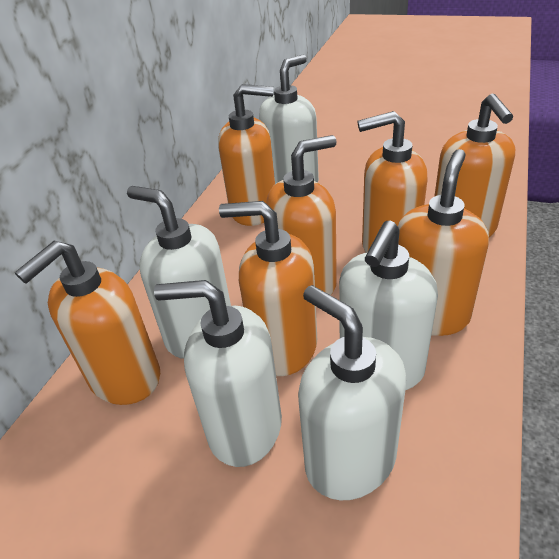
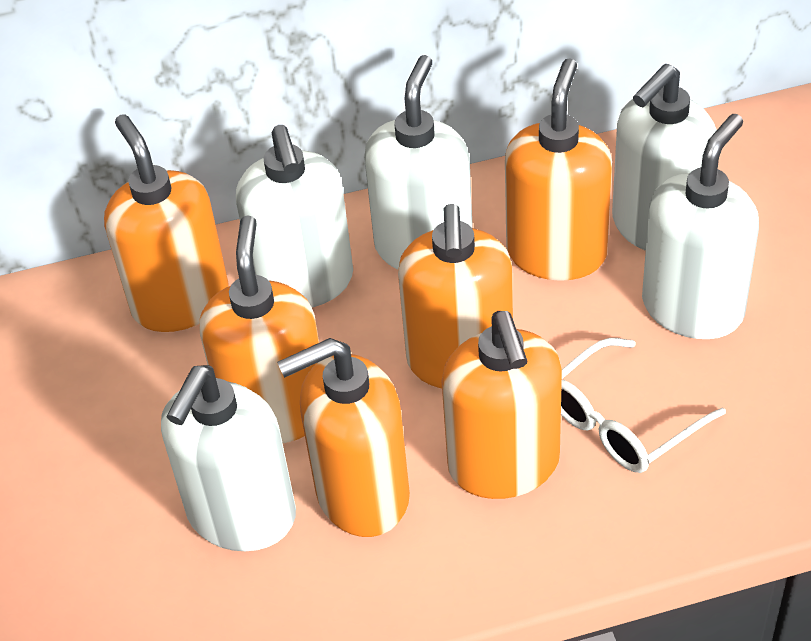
orange soap dispenser: [15,241,160,405] [218,84,275,226] [219,201,317,376] [266,135,337,295] [358,111,428,253] [398,149,489,336] [434,94,515,237] = 7 -> [104,114,229,332] [199,215,319,443] [277,338,410,537] [398,204,513,388] [442,311,562,499] [505,58,612,281] = 6
white glasses: none = 0 -> [561,338,726,473] = 1

